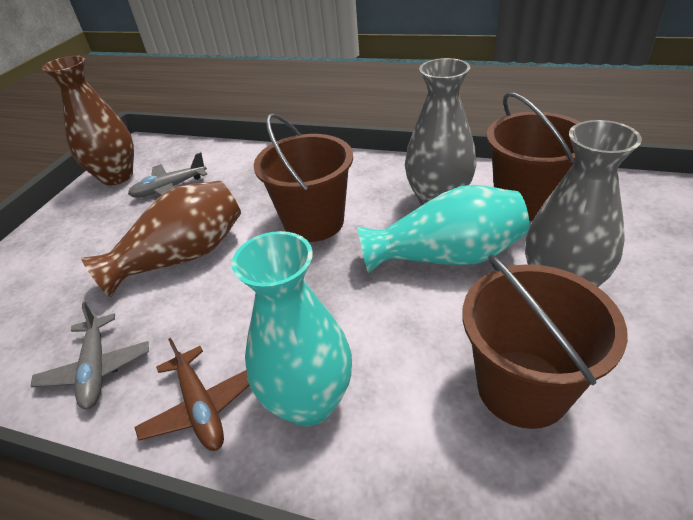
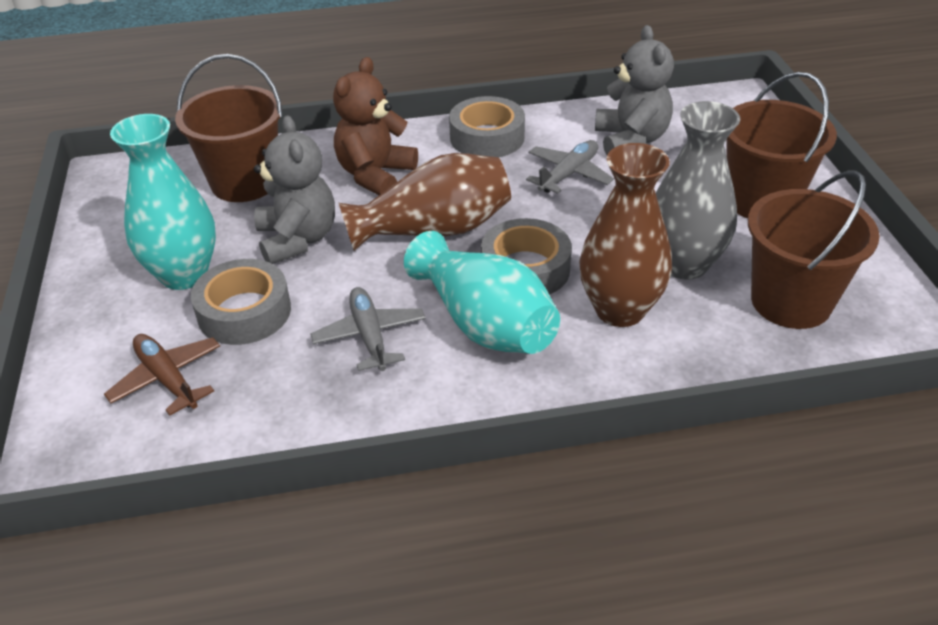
brown teddy bear: none = 0 -> [333,57,418,195] = 1
grey tape: none = 0 -> [191,259,291,345] [449,96,525,157] [481,218,572,295] = 3
grey teddy bear: none = 0 -> [254,115,335,264] [595,25,674,155] = 2
grey vase: [405,58,476,206] [525,120,642,287] = 2 -> [656,101,740,280] = 1

